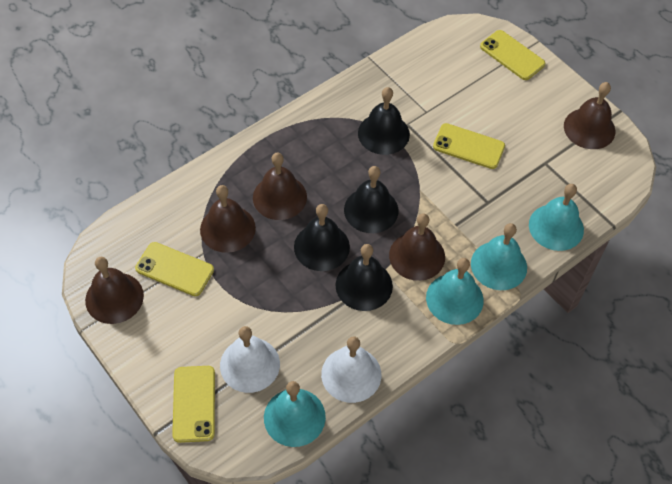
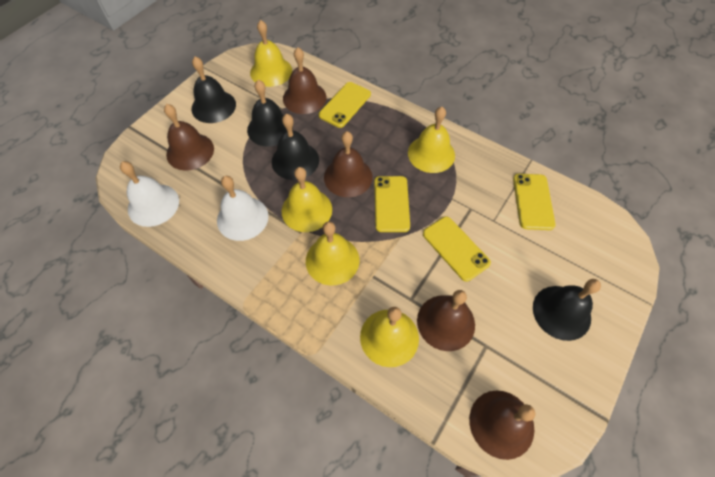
turquoise bell: [264,381,326,447] [426,258,484,325] [471,223,527,290] [529,184,584,251] = 4 -> none = 0
yellow bell: none = 0 -> [250,20,292,87] [282,167,332,232] [306,221,360,285] [360,307,419,367] [408,107,455,173] = 5

